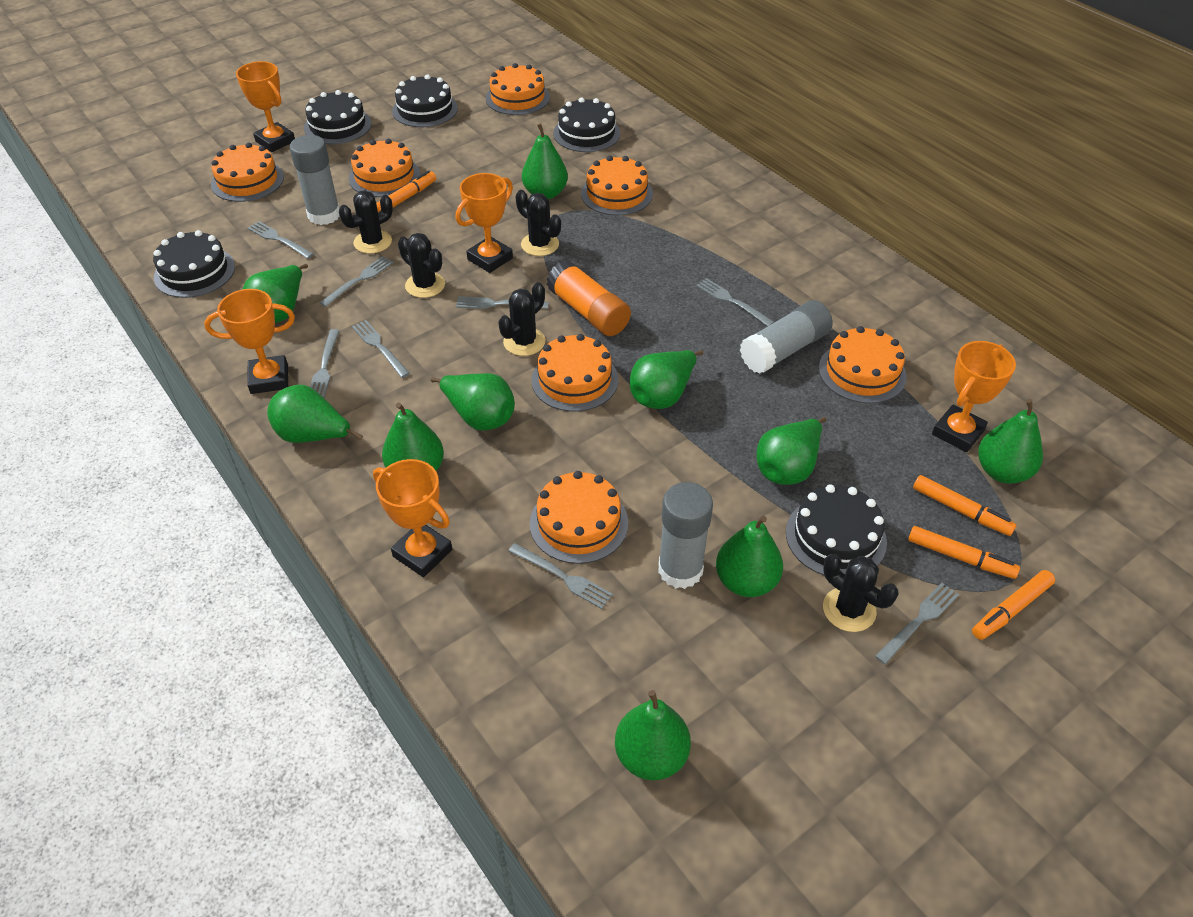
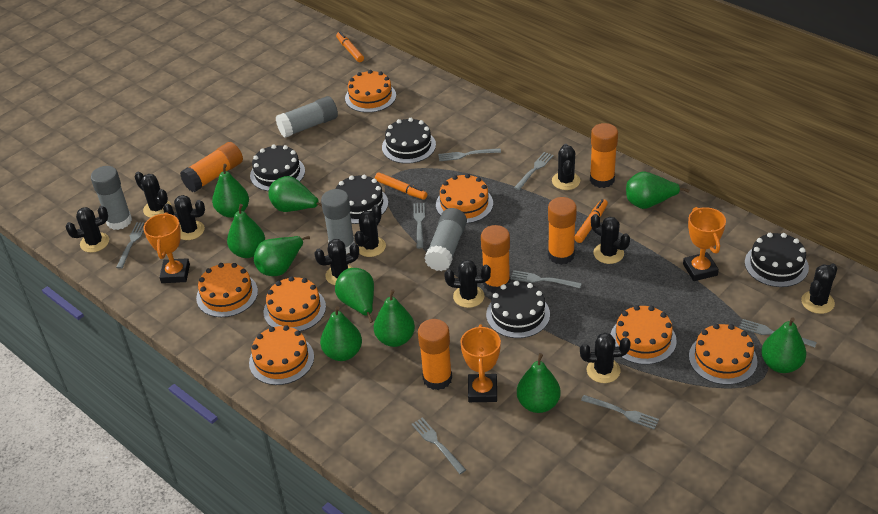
black cactus: [339,190,393,254] [398,233,445,298] [498,282,546,356] [516,190,561,256] [823,553,899,632] = 5 -> [66,206,109,253] [134,172,172,218] [163,195,205,240] [314,239,359,285] [354,204,386,257] [444,260,491,308] [552,144,580,190] [580,333,631,383] [591,214,630,264] [801,264,837,314] = 10
grey glue stick: [290,135,340,225] [658,482,713,589] [740,300,833,374] = 3 -> [91,166,132,230] [276,96,338,138] [321,189,355,254] [424,208,467,271] = 4
orange glue stick: [547,260,631,336] = 1 -> [180,142,243,192] [418,319,452,390] [481,225,510,293] [548,197,577,265] [590,123,618,188] = 5
orange marker: [376,171,436,212] [908,526,1020,579] [913,475,1016,536] [972,570,1055,640] = 4 -> [336,32,364,62] [375,173,427,200] [575,199,608,243] = 3
orange trophy: [204,289,295,394] [236,61,295,152] [373,459,452,577] [456,173,513,273] [932,341,1016,452] = 5 -> [143,212,190,283] [460,325,501,402] [683,207,726,281] = 3

